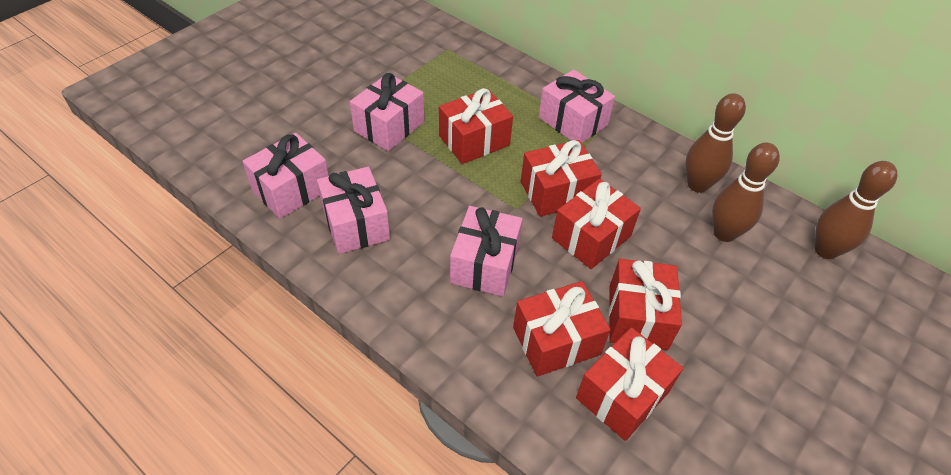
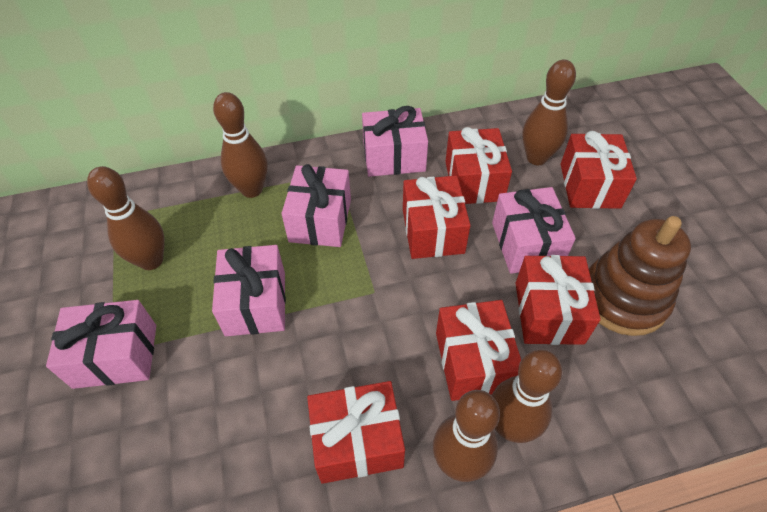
brown bowling pin: [685,93,746,193] [712,143,780,242] [815,161,897,259] = 3 -> [87,166,165,270] [213,92,268,198] [433,390,500,482] [492,349,562,443] [522,59,576,165] = 5
brown stacking toy: none = 0 -> [589,216,691,336] = 1

